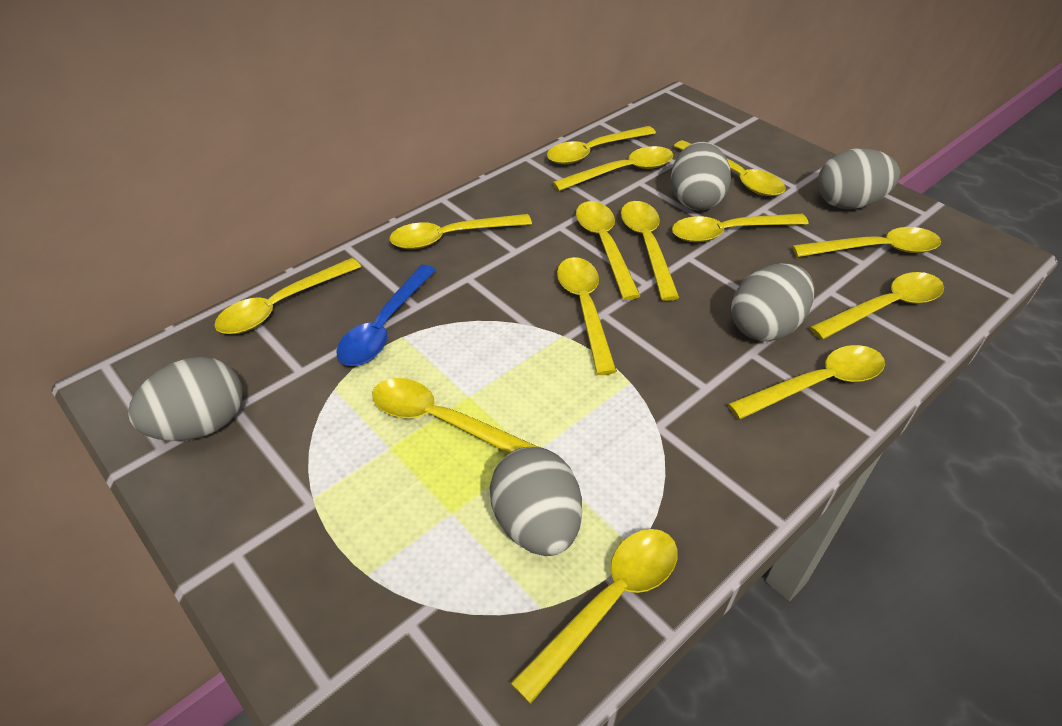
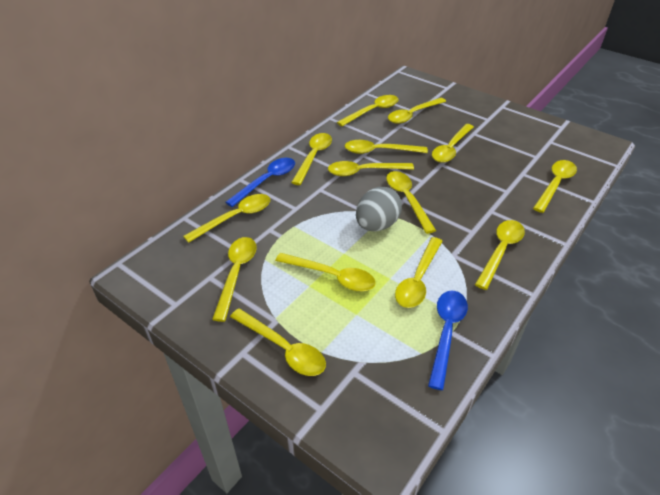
blue spoon: [336,265,436,366] = 1 -> [225,158,295,207] [428,291,468,390] = 2
grey egg: [128,357,243,441] [490,447,582,556] [671,142,731,210] [731,263,815,341] [818,148,900,209] = 5 -> [356,187,402,231] = 1

